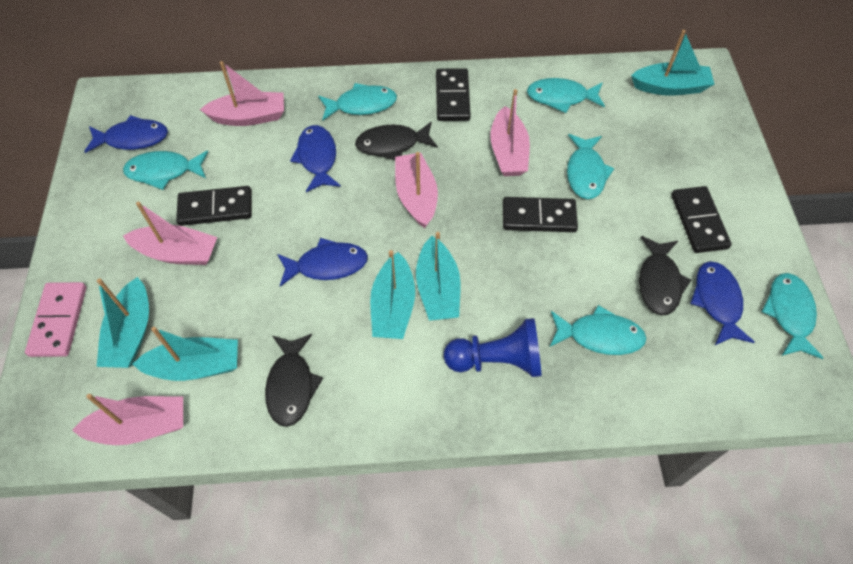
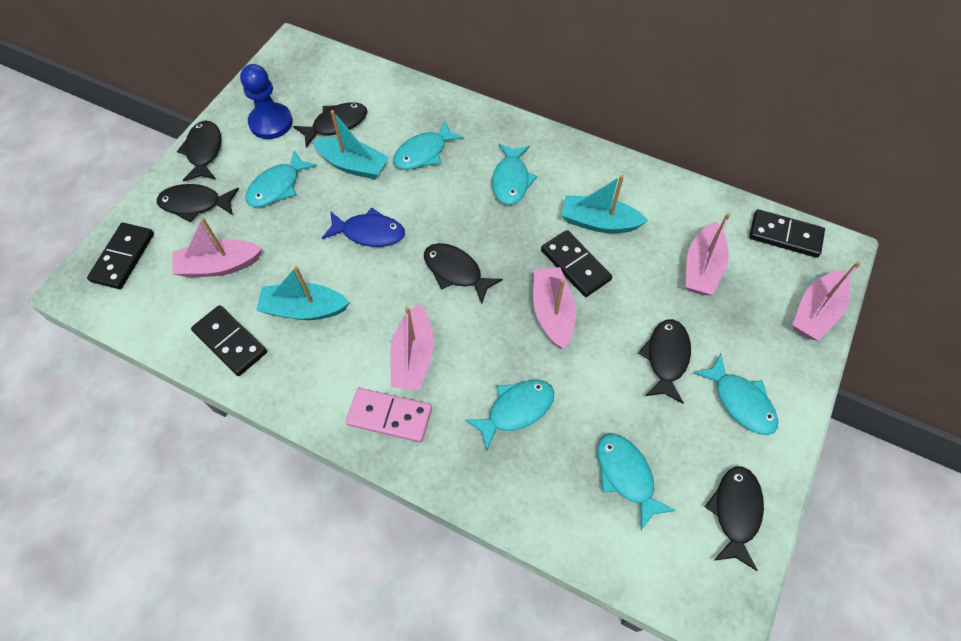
black fish: [265,334,323,427] [355,121,438,160] [639,236,691,316] = 3 -> [157,184,239,223] [177,121,221,182] [293,102,368,148] [424,243,503,304] [638,319,691,404] [705,466,764,571] = 6
blue fish: [84,115,168,153] [277,238,368,287] [290,125,341,192] [690,261,755,345] = 4 -> [322,208,405,247] = 1
turquoise boat: [96,277,149,368] [133,327,238,381] [370,250,415,339] [416,232,461,321] [631,30,714,96] = 5 -> [256,266,350,320] [313,110,389,180] [561,175,648,233] = 3

